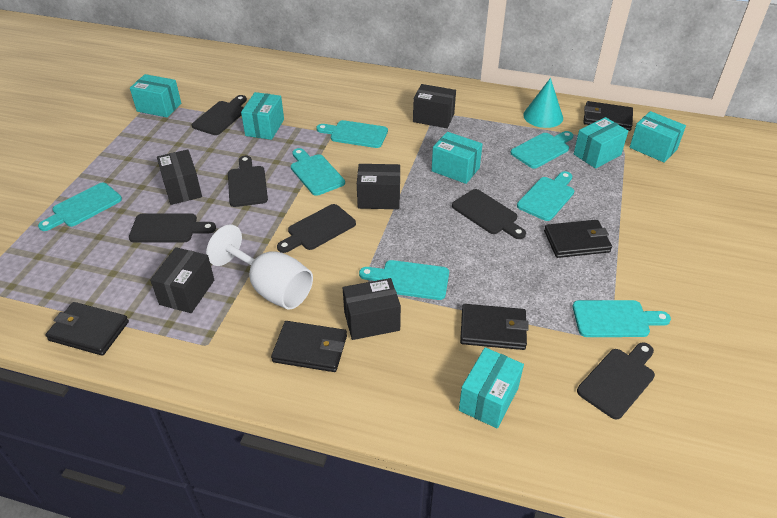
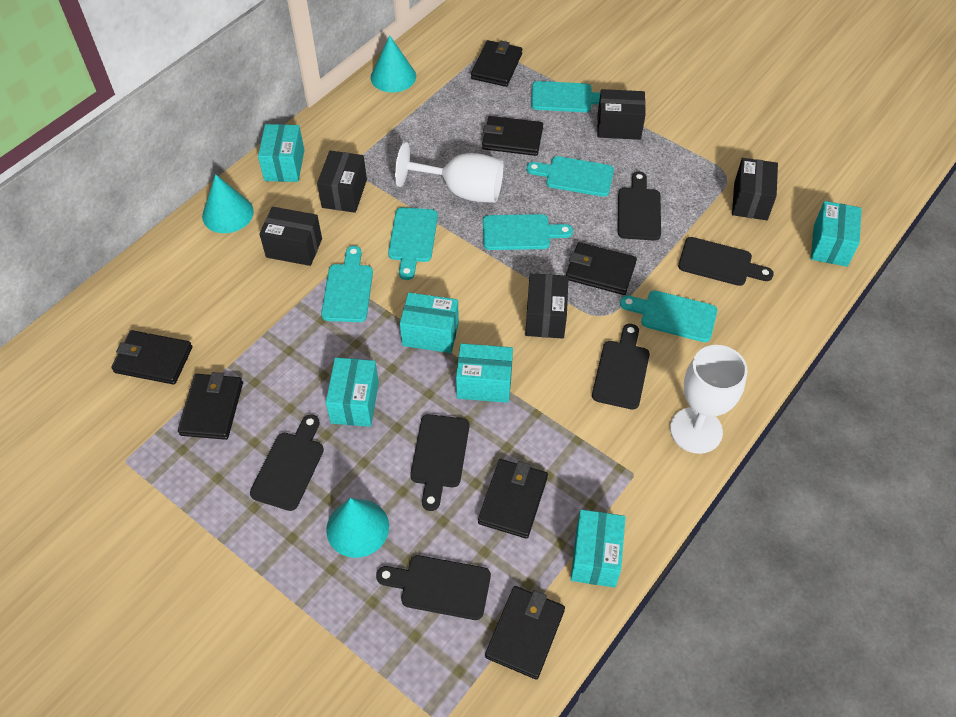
black wallet: [45,302,129,356] [271,321,347,372] [460,304,529,350] [544,220,612,258] [583,101,633,131] = 5 -> [111,330,192,385] [178,372,243,440] [471,40,522,87] [478,459,548,539] [482,116,543,156] [485,586,565,680] [566,242,637,295] = 7
turquoise cone: [523,78,563,128] = 1 -> [202,174,254,233] [326,498,389,558] [371,35,416,92] = 3
turquoise cutting board: [38,183,122,231] [291,148,345,196] [316,120,388,148] [359,260,449,300] [510,131,573,169] [517,171,574,221] [573,300,671,337] = 7 -> [321,246,373,322] [388,207,438,280] [483,214,573,250] [527,156,614,197] [531,81,600,112] [620,290,717,342] = 6
white goblet: [206,224,313,310] = 1 -> [395,142,504,203] [670,345,747,454] = 2

